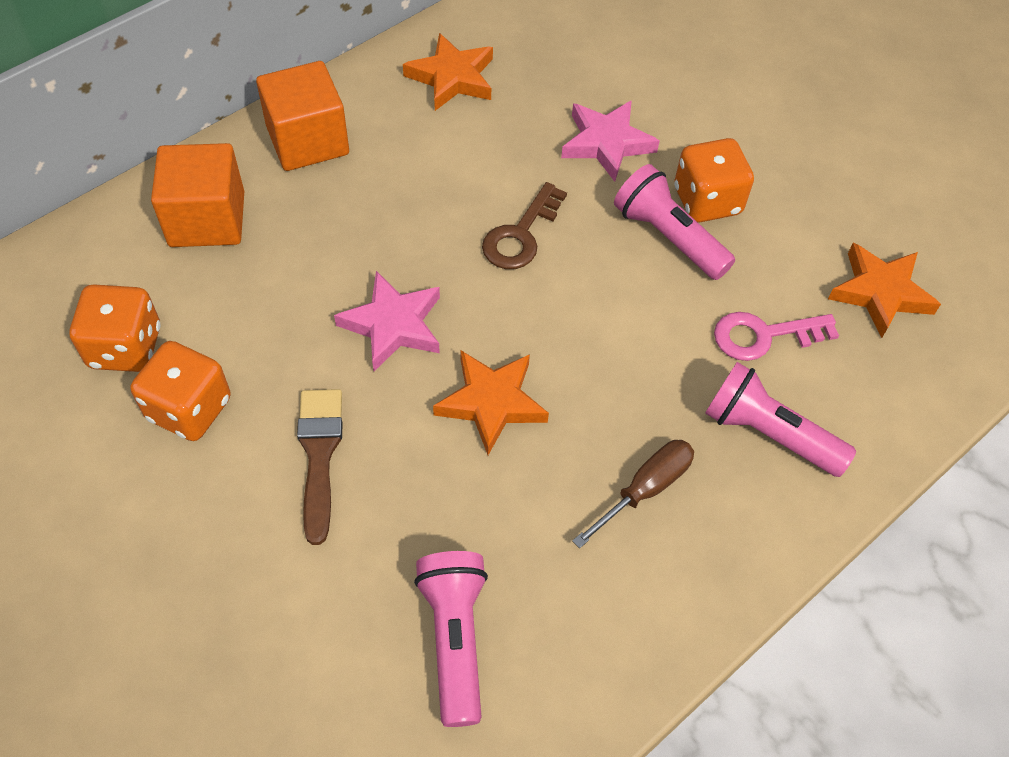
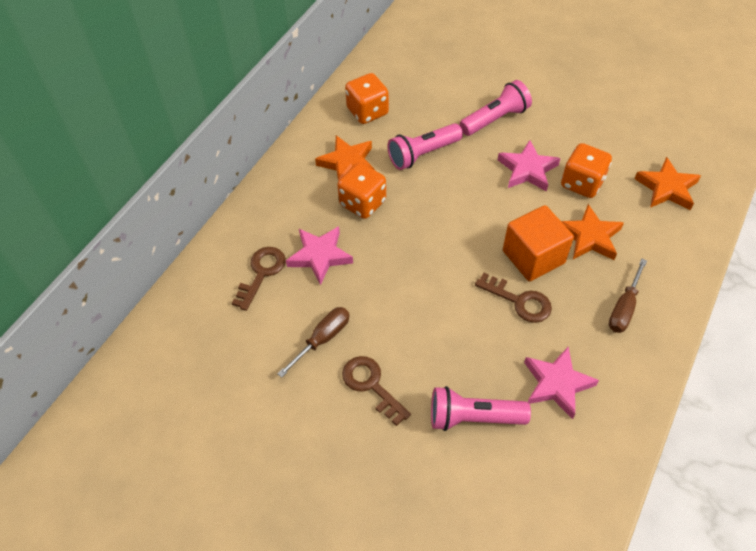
brown brush: [297,389,343,545] = 1 -> none = 0
brown key: [482,182,567,269] = 1 -> [232,247,286,311] [342,356,411,426] [475,273,552,323] = 3
brown screwdriver: [572,440,694,548] = 1 -> [277,307,349,378] [609,259,647,333] = 2
orange cube: [151,143,244,247] [256,61,349,171] = 2 -> [503,205,574,282] = 1
pink key: [714,312,839,361] = 1 -> none = 0
pink star: [334,271,440,371] [561,100,660,182] = 2 -> [286,226,353,285] [498,140,560,192] [524,347,599,419] = 3

